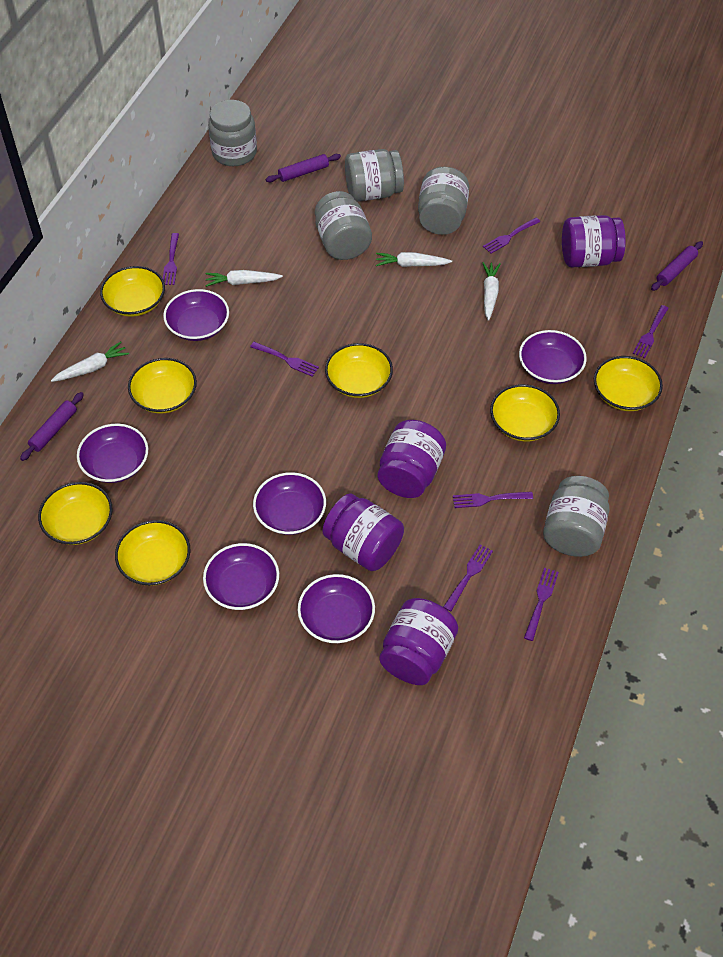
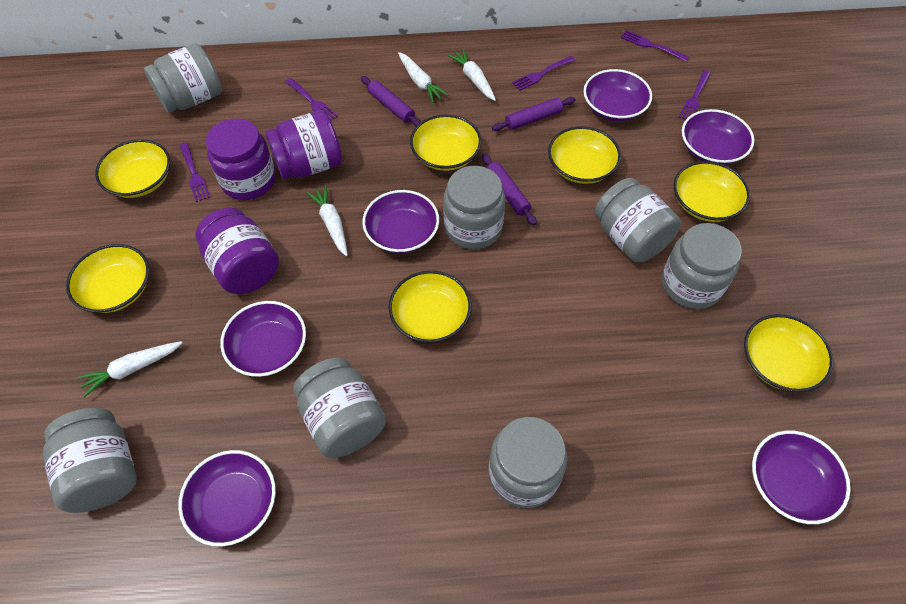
grey jar: [208,100,257,166] [315,191,372,260] [345,149,404,202] [418,166,469,235] [543,476,609,557] = 5 -> [43,408,137,513] [144,43,222,113] [294,357,386,458] [443,166,505,249] [489,417,567,508] [594,178,681,262] [662,223,742,309] = 7
purple fork: [163,233,179,285] [250,342,319,377] [443,544,493,612] [453,492,533,508] [483,218,540,254] [524,568,559,641] [633,305,669,358] = 7 -> [180,142,210,202] [285,78,338,120] [512,56,575,91] [621,30,689,62] [679,70,711,119] = 5
purple jar: [322,493,404,571] [378,420,446,498] [379,598,458,685] [562,215,626,268] = 4 -> [195,208,279,294] [206,119,276,200] [265,111,342,180] = 3

